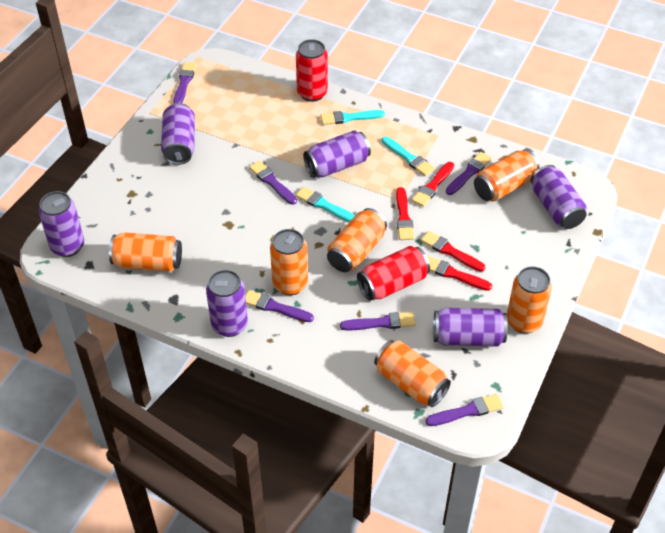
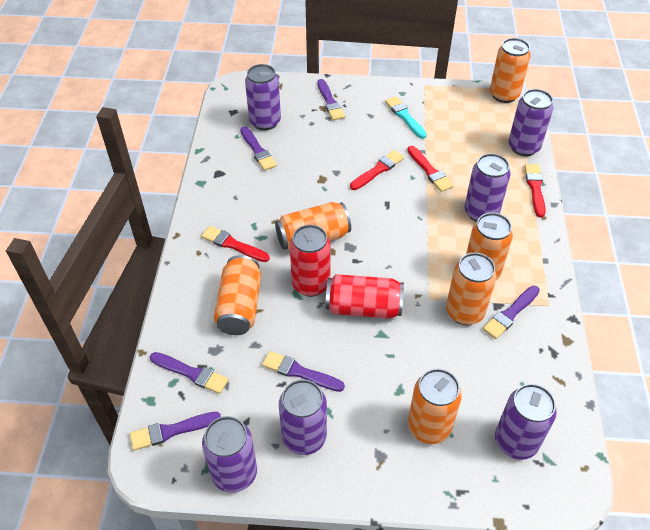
turquoise brush: [296,187,355,222] [320,110,385,125] [382,137,435,176] = 3 -> [385,96,427,139] = 1

